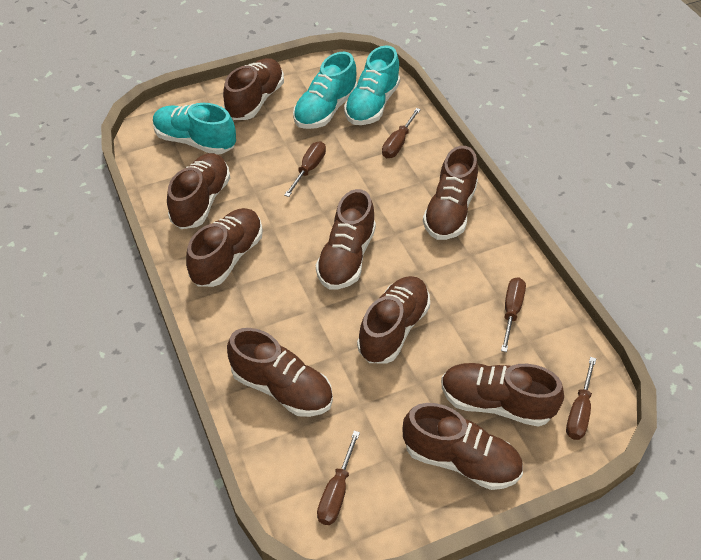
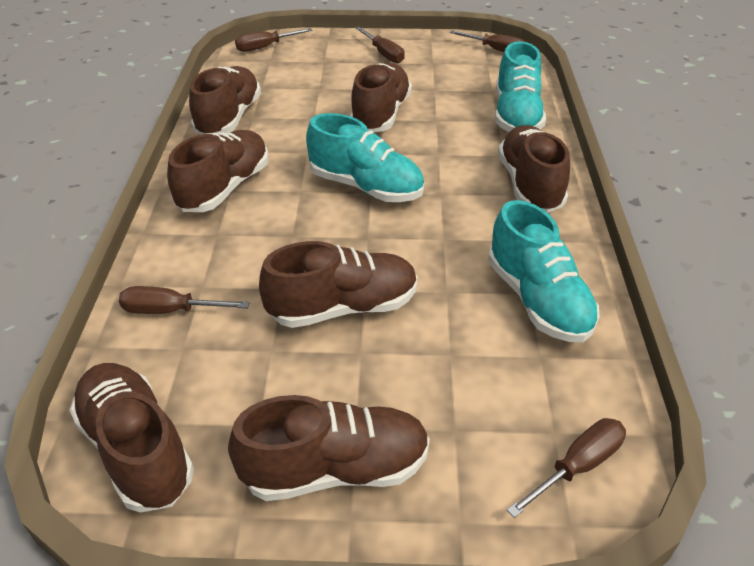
brown shoe: [167,153,230,229] [186,208,263,287] [223,58,284,120] [227,328,333,417] [316,189,376,289] [357,276,430,364] [402,403,523,490] [423,146,478,240] [441,363,564,427] = 9 -> [70,363,194,512] [167,130,269,212] [189,66,261,135] [228,395,430,501] [259,241,418,328] [350,63,412,132] [498,125,570,213] = 7

